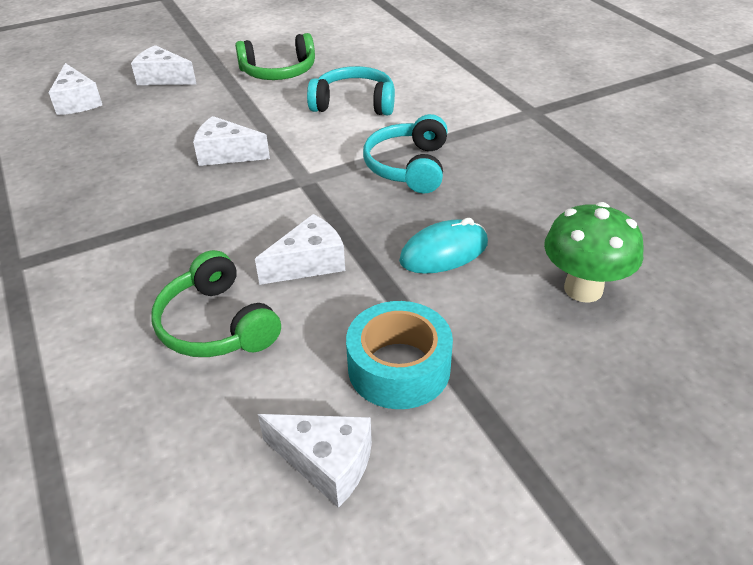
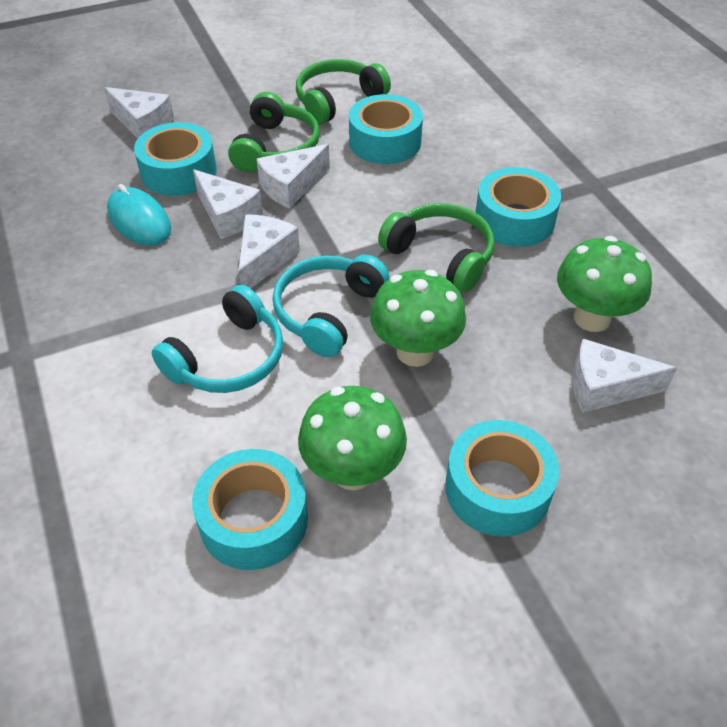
green headphones: [151,250,281,357] [235,33,315,80] = 2 -> [228,92,320,172] [296,59,391,125] [378,203,495,292] = 3
green mushroom: [544,202,644,303] = 1 -> [298,386,407,490] [370,270,466,367] [557,236,652,332] = 3
turquoise tape: [346,301,453,409] = 1 -> [134,122,217,196] [192,449,308,570] [349,94,423,164] [445,420,559,537] [475,167,561,247] = 5

